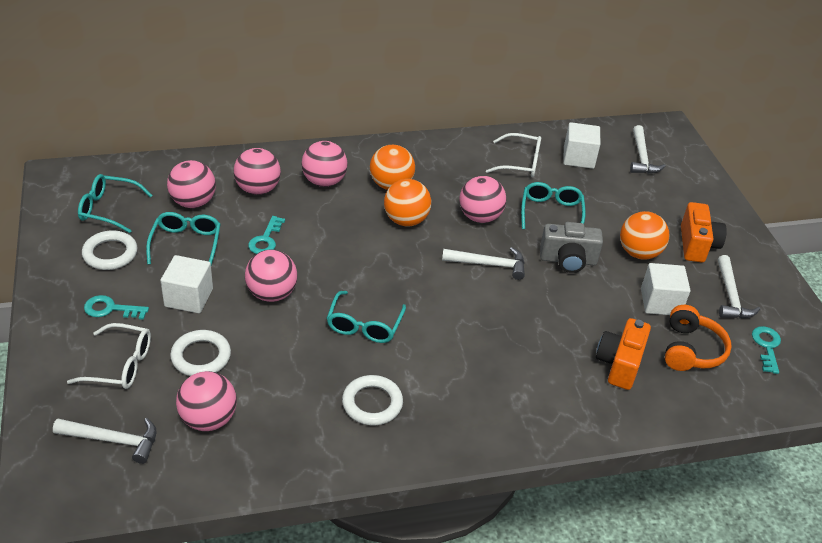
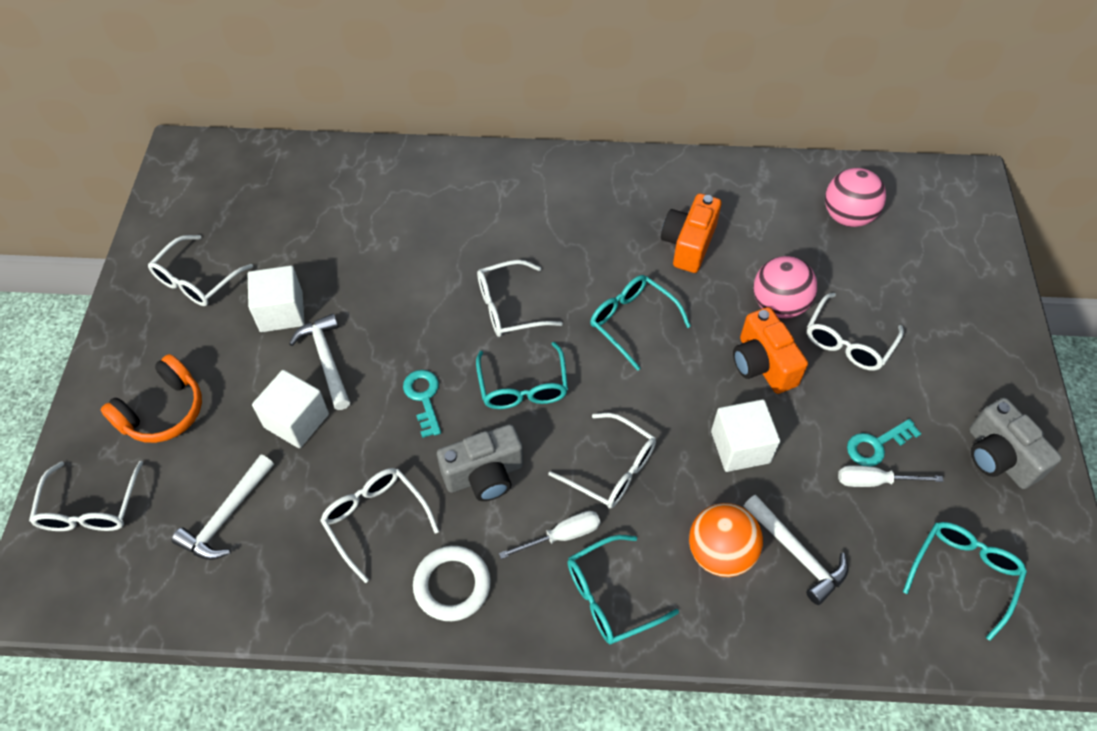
grey camera: [540,222,603,273] = 1 -> [437,424,523,501] [969,398,1062,489] = 2
orange ball: [370,145,415,190] [384,179,431,226] [620,211,669,260] = 3 -> [689,503,763,577] = 1
pink ball: [167,160,216,208] [176,371,237,431] [233,148,281,195] [245,250,297,302] [301,141,348,187] [459,176,506,223] = 6 -> [754,256,817,318] [825,168,886,227] = 2
turquoise key: [84,295,149,320] [248,216,285,254] [752,326,781,374] = 3 -> [403,370,441,438] [847,419,921,466] = 2
white glasses: [67,323,151,389] [486,133,541,177] = 2 -> [29,461,143,531] [148,235,253,306] [320,468,439,583] [477,260,563,337] [548,413,656,508] [807,293,904,370] = 6
white hammer: [53,418,157,464] [442,247,525,280] [630,125,666,174] [718,255,760,319] = 4 -> [172,454,274,560] [289,313,350,410] [744,495,848,605] = 3
white ring: [82,230,137,270] [170,330,231,376] [342,375,403,425] = 3 -> [413,546,491,621] = 1
white screwdriver: none = 0 -> [499,511,600,559] [838,465,944,487] = 2

